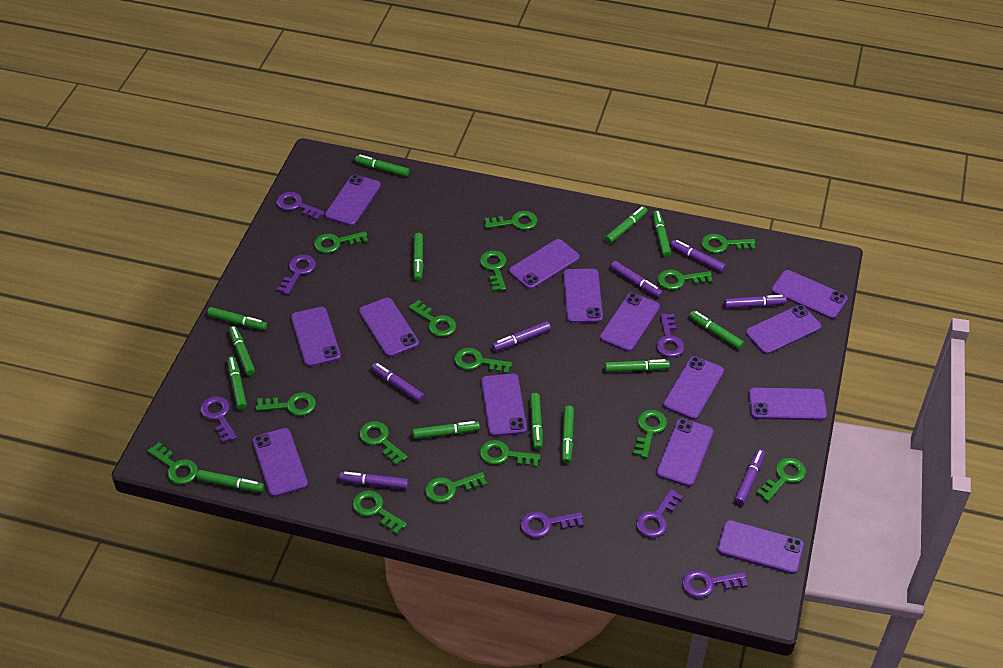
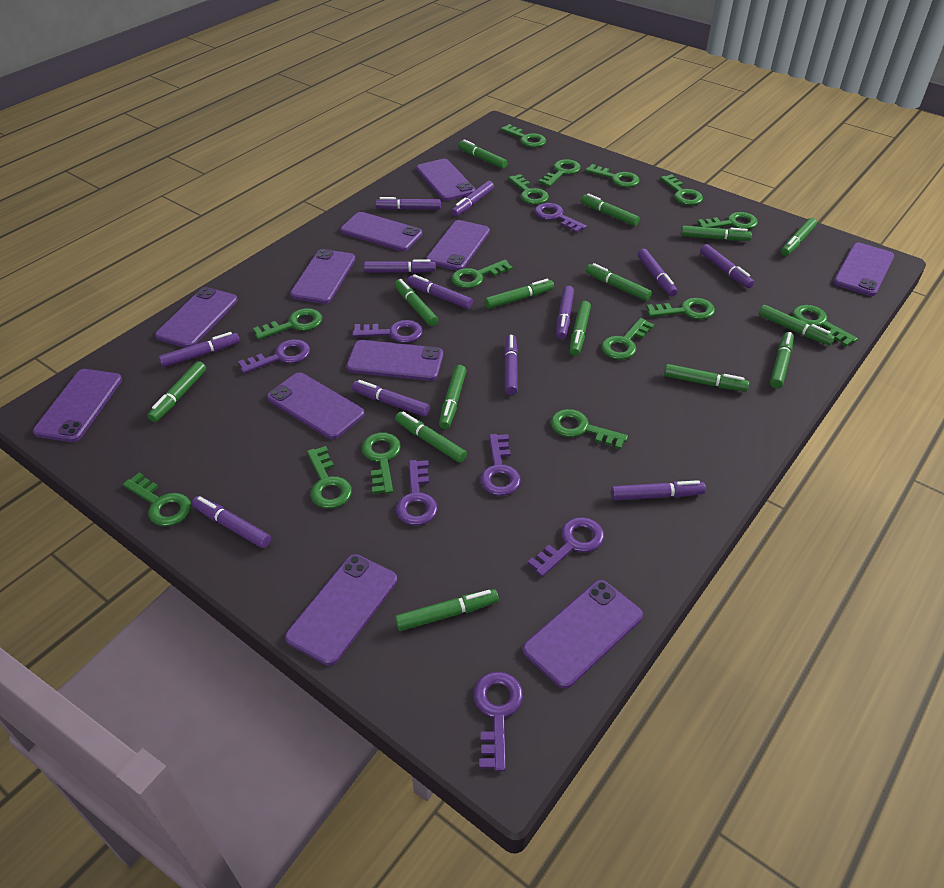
green marker: [197,470,264,492] [207,307,267,330] [227,356,247,410] [229,326,255,376] [355,155,409,177] [413,233,424,281] [413,421,480,439] [530,393,543,450] [562,406,574,463] [605,206,647,244] [605,359,670,372] [653,210,671,257] [689,311,744,349] = 13 -> [147,361,206,422] [394,279,438,326] [395,412,467,463] [395,589,499,631] [439,365,466,429] [458,139,508,169] [485,279,554,309] [570,301,591,356] [581,193,640,226] [586,263,652,301] [664,364,749,391] [681,226,752,241] [759,305,835,345] [770,332,794,389] [781,218,817,256] = 15
purple marker: [339,472,408,489] [371,363,424,402] [492,321,551,351] [610,261,662,298] [671,240,726,272] [724,295,787,309] [735,449,765,505] = 7 -> [159,332,240,367] [192,496,271,548] [352,380,430,417] [364,259,436,273] [375,197,441,210] [407,274,473,309] [451,181,494,217] [504,334,518,395] [556,286,574,339] [611,480,706,501] [638,249,678,296] [700,244,754,288] = 12
purple phone: [252,428,308,497] [291,307,341,367] [325,175,381,226] [359,298,419,357] [481,373,527,437] [509,239,580,289] [563,269,603,323] [600,293,660,352] [656,418,714,487] [663,356,724,420] [718,520,804,574] [746,305,821,354] [749,388,827,420] [771,270,848,319] = 14 -> [33,369,122,442] [155,287,238,348] [267,373,365,439] [285,554,397,666] [290,249,356,304] [340,212,422,251] [346,340,443,381] [416,159,475,201] [426,220,490,271] [523,580,643,689] [833,243,894,296] = 11

